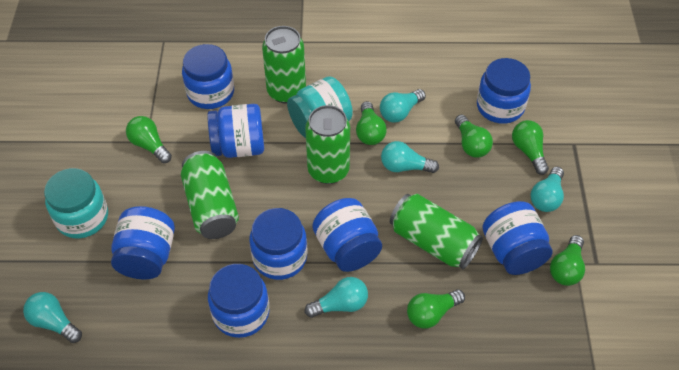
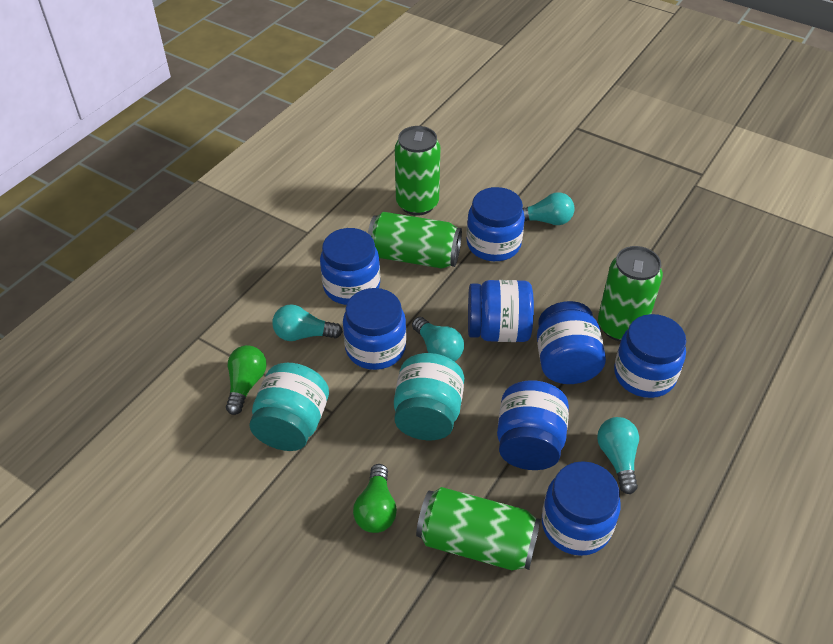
green light bulb: [126,116,172,163] [356,101,387,145] [407,289,465,329] [455,114,493,158] [512,120,549,175] [550,235,585,286] = 6 -> [226,345,267,415] [353,464,397,533] = 2
turquoise light bulb: [23,292,82,343] [305,277,368,318] [380,89,426,123] [381,141,439,173] [531,167,564,212] = 5 -> [272,304,343,341] [412,317,464,362] [522,192,574,225] [597,417,639,494] = 4

